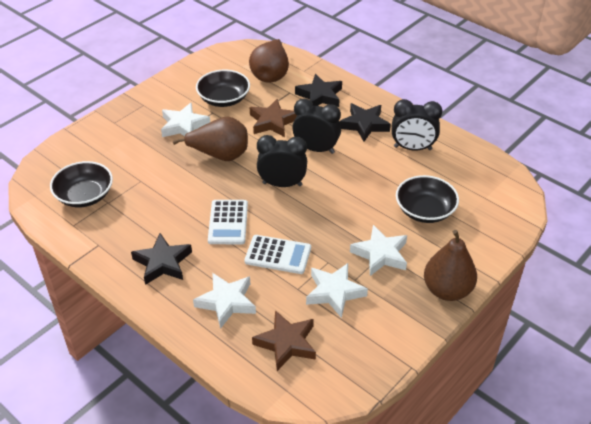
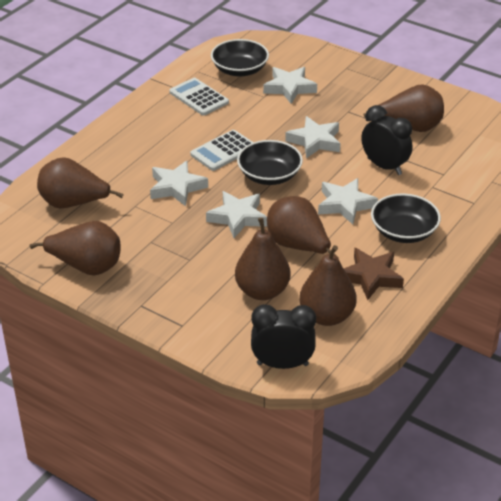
black clock: [257,135,307,187] [293,99,341,154] [392,99,442,150] = 3 -> [251,304,316,369] [361,105,412,175] = 2
black star: [131,233,192,285] [295,74,342,107] [340,103,391,141] = 3 -> none = 0
brown pear: [173,117,248,161] [249,39,289,83] [424,230,477,301] = 3 -> [30,221,121,276] [37,157,124,209] [235,217,291,300] [267,196,335,255] [299,245,357,326] [363,84,444,132] = 6
brown star: [250,99,297,137] [252,310,316,371] = 2 -> [344,248,404,300] = 1
white star: [161,102,210,137] [193,273,256,329] [306,263,368,318] [350,225,407,276] = 4 -> [150,161,208,206] [206,191,267,238] [263,67,317,104] [285,116,340,158] [318,178,378,225] = 5

